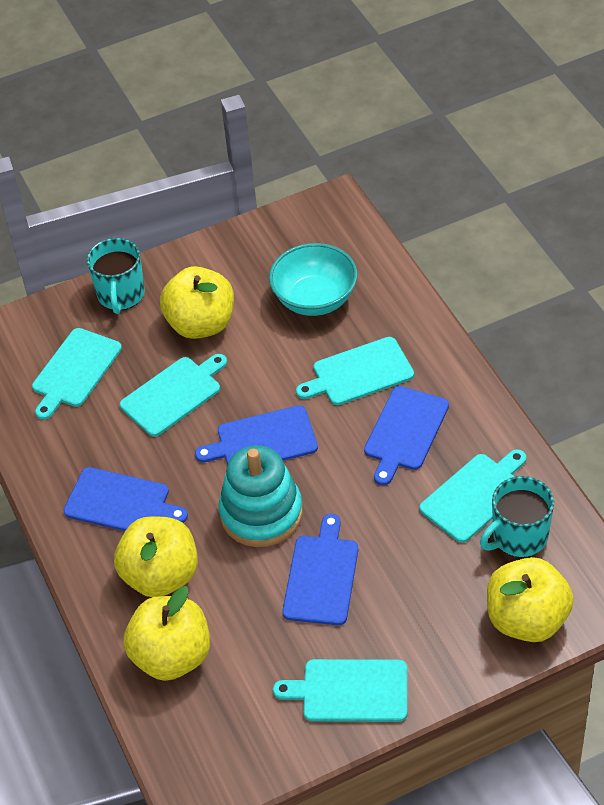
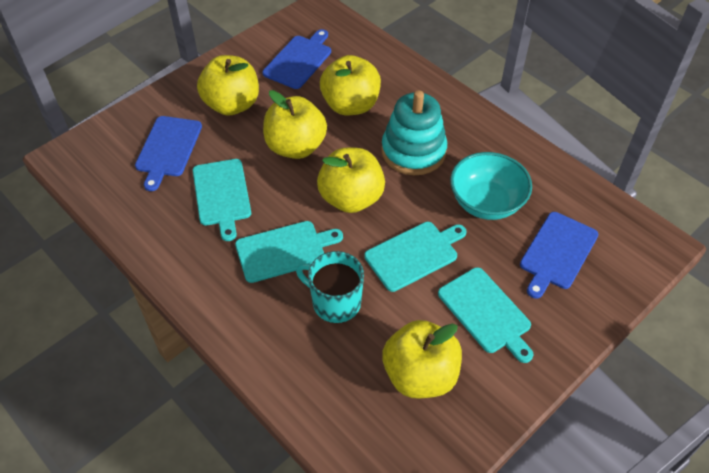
blue cutting board: [63,467,188,531] [195,405,318,465] [282,514,358,625] [364,386,449,485] = 4 -> [135,116,202,191] [262,29,331,89] [520,212,598,298] = 3
turquoise cutting board: [32,328,122,420] [120,354,227,437] [273,659,407,722] [296,337,414,405] [420,449,526,543] = 5 -> [193,159,251,241] [235,221,343,283] [364,222,466,292] [438,267,533,363] = 4
turquoise mug: [87,238,145,314] [480,476,554,557] = 2 -> [296,251,364,323] = 1
yellow apple: [114,516,198,597] [124,586,210,681] [160,266,234,339] [487,557,574,642] = 4 -> [197,55,259,116] [263,90,327,159] [317,147,385,213] [320,55,381,115] [382,320,462,399] = 5

